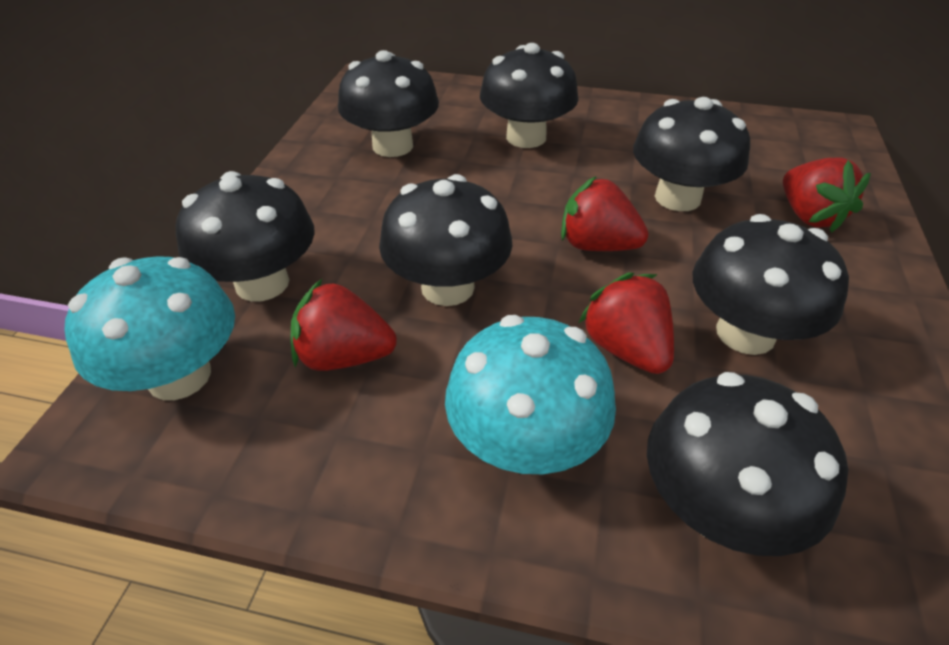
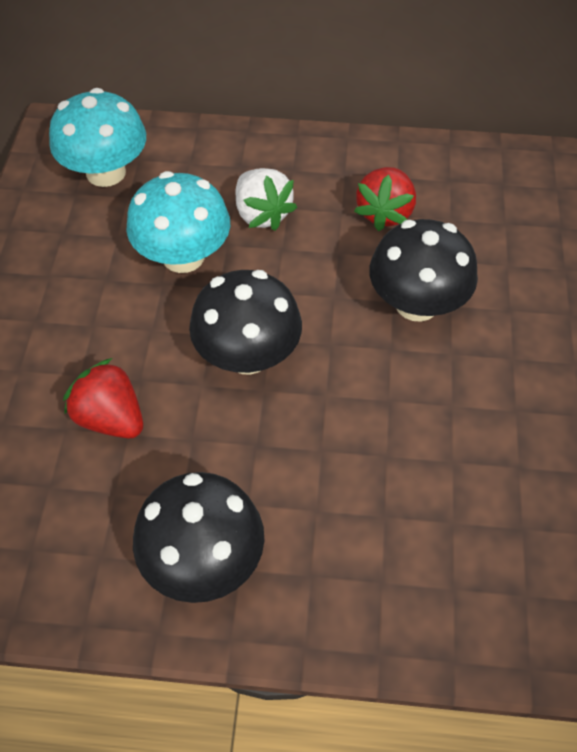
black mushroom: [176,171,315,301] [338,50,439,157] [379,174,513,306] [480,43,579,148] [633,97,750,211] [647,372,848,556] [693,214,849,355] = 7 -> [133,472,264,603] [189,270,302,375] [369,219,478,322] = 3
red strawberry: [290,279,397,371] [561,176,649,251] [579,273,674,374] [783,158,871,233] = 4 -> [63,358,143,438] [354,167,416,231] = 2
white strawberry: none = 0 -> [236,168,297,231] = 1

